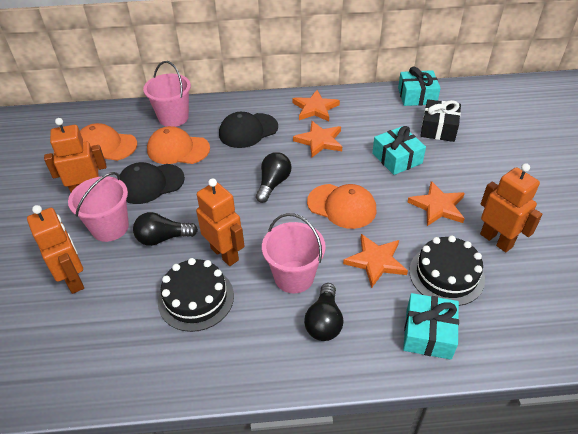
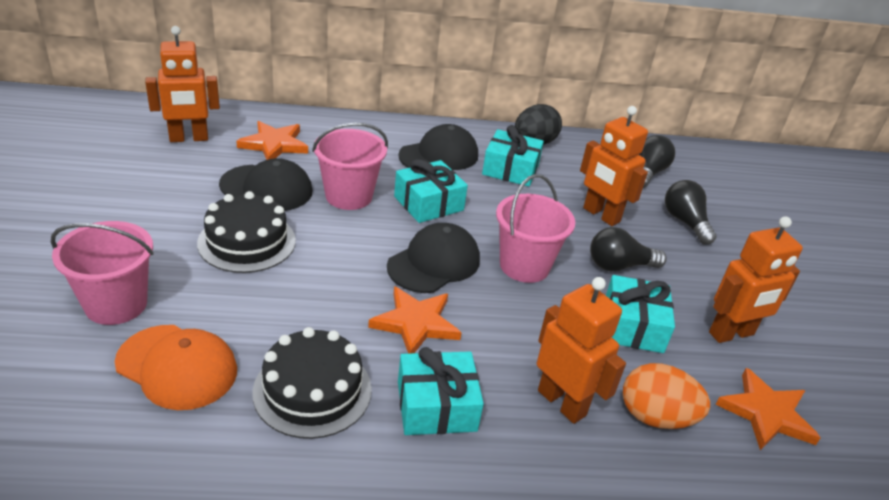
black cap: [119,162,185,204] [219,112,278,148] = 2 -> [219,158,312,211] [387,223,480,293] [398,124,478,170] = 3
black egg: none = 0 -> [515,104,562,145] = 1
black gift: [420,99,461,142] = 1 -> none = 0
orange cap: [80,123,137,161] [147,126,210,164] [307,184,376,229] = 3 -> [115,325,237,410] = 1
orange egg: none = 0 -> [623,363,710,429] = 1
orange star: [292,90,340,121] [293,121,342,157] [343,234,408,288] [408,181,465,226] = 4 -> [236,121,308,160] [368,286,462,354] [715,368,821,450] = 3
turquoise gift: [372,126,426,175] [398,67,441,106] [403,293,459,360] = 3 -> [394,159,468,223] [398,347,484,435] [482,125,544,187] [606,275,675,353] = 4

